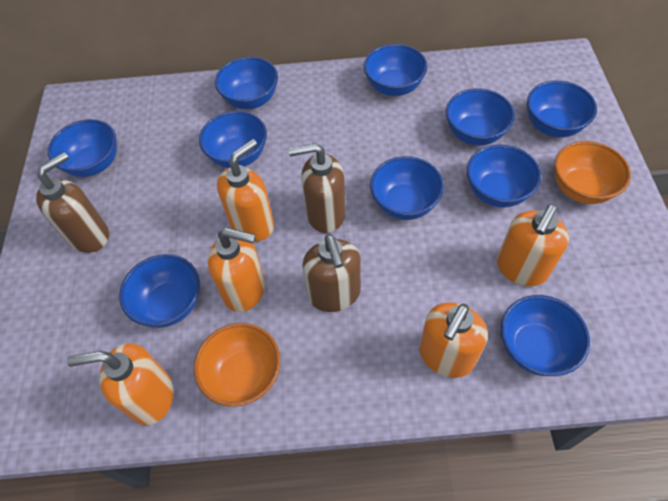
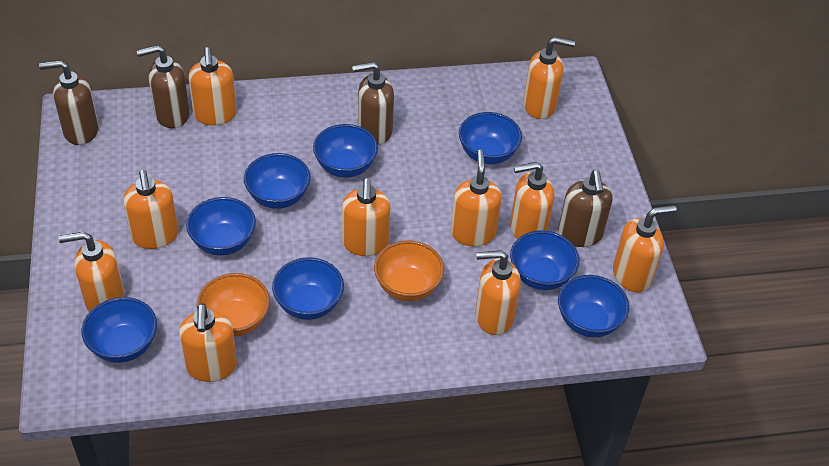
blue bowl: [48,119,117,177] [119,254,200,328] [199,111,267,168] [215,57,278,109] [364,44,428,96] [370,156,444,220] [446,88,515,145] [467,144,541,207] [501,295,590,376] [527,81,597,137] = 10 -> [81,297,157,363] [186,197,256,255] [244,153,311,209] [272,257,344,320] [313,124,378,178] [459,112,522,164] [510,230,579,290] [558,275,629,337] = 8
brown soap dispenser: [36,152,109,253] [288,143,346,233] [302,234,361,312] = 3 -> [39,60,99,145] [137,45,190,128] [352,62,394,145] [558,170,613,247] = 4
orange soap dispenser: [67,343,174,425] [208,228,265,312] [217,139,274,241] [419,302,488,378] [497,204,569,286] = 5 -> [59,232,125,312] [123,170,178,249] [179,303,237,382] [188,47,237,125] [342,178,391,256] [450,150,502,246] [475,250,521,335] [510,162,554,239] [523,37,575,119] [613,205,676,292] = 10

